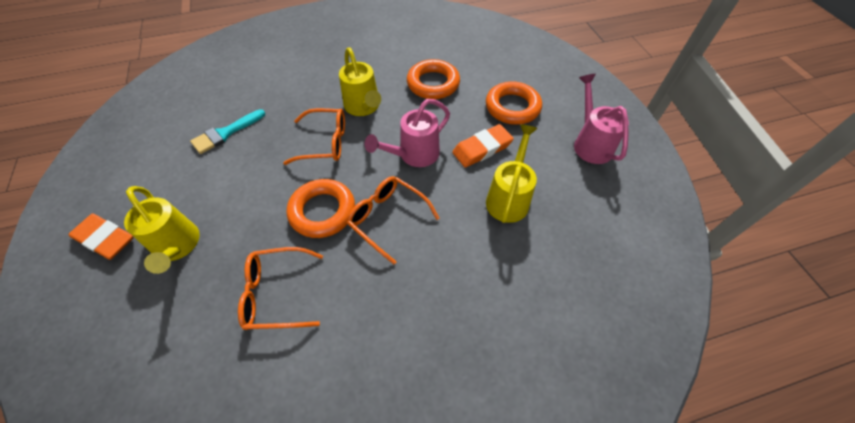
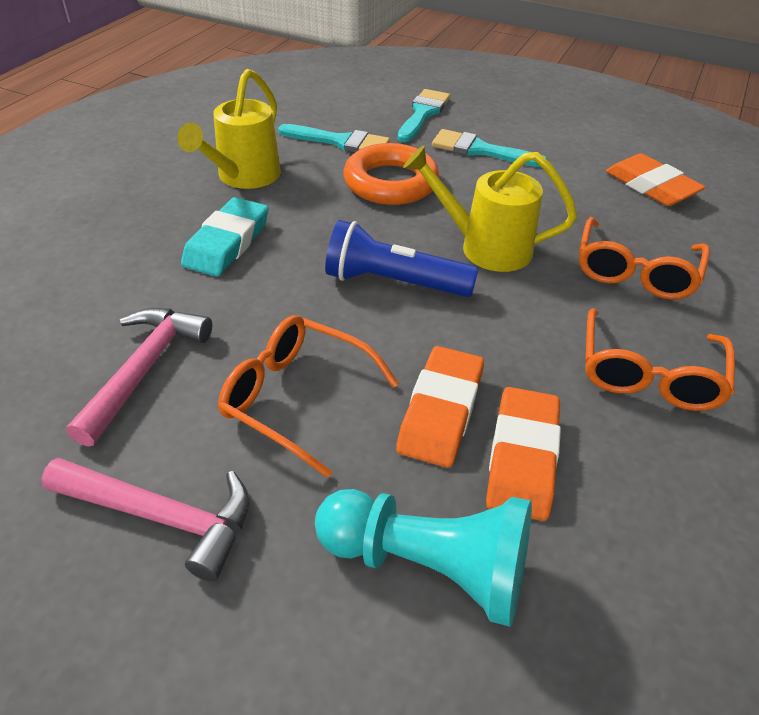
blue flashlight: none = 0 -> [325,220,478,297] = 1
orange eraser: [68,214,134,260] [452,124,514,168] = 2 -> [396,346,484,468] [486,387,561,521] [606,153,706,206] = 3
orange ring: [287,179,355,238] [407,59,460,99] [486,81,542,125] = 3 -> [343,143,440,205] = 1
pink hammer: none = 0 -> [41,458,249,581] [66,308,212,447] = 2
pink watering can: [365,99,450,167] [574,74,629,164] = 2 -> none = 0
turquoise brush: [190,109,265,154] = 1 -> [278,124,390,153] [398,89,450,142] [432,129,548,167] = 3
turquoise eraser: none = 0 -> [181,197,269,277] = 1
turquoise pawn: none = 0 -> [315,489,532,627] = 1
yellow watering can: [124,186,200,274] [339,47,381,116] [486,124,538,223] = 3 -> [177,69,281,189] [403,145,577,272] = 2

